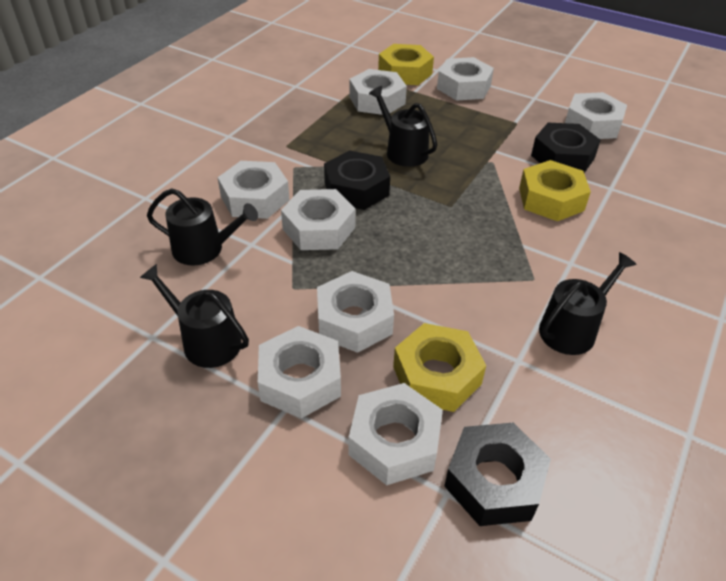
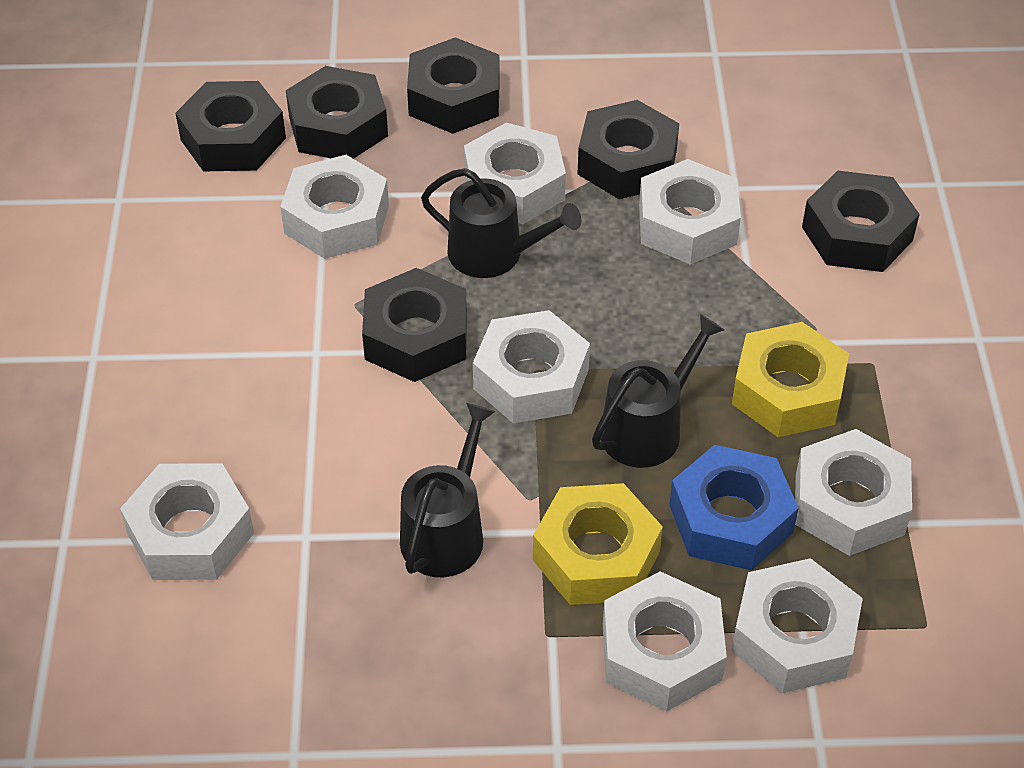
black nut: [324,150,390,210] [444,423,551,526] [531,123,601,173] = 3 -> [175,81,286,172] [286,66,388,159] [362,268,467,382] [407,37,500,134] [577,100,679,199] [802,171,920,272] = 6
black watering can: [140,264,249,368] [147,188,258,265] [369,86,437,167] [539,252,637,355] = 4 -> [400,403,495,577] [421,168,581,278] [592,314,724,468] = 3
blue nut: none = 0 -> [669,445,799,570] = 1
yellow nut: [378,44,434,85] [393,323,486,412] [519,160,591,221] = 3 -> [533,483,663,605] [732,322,849,437] = 2

